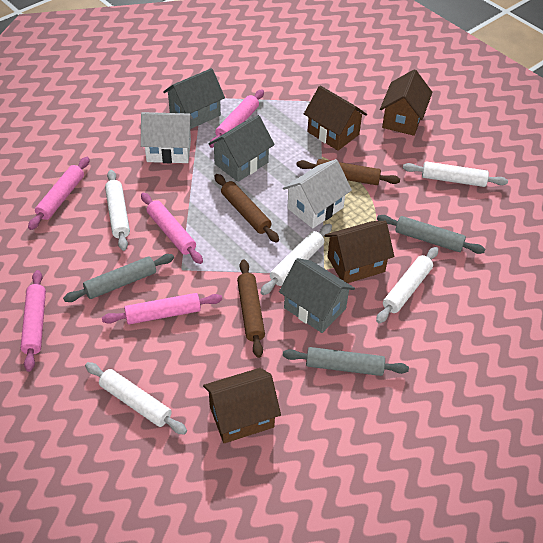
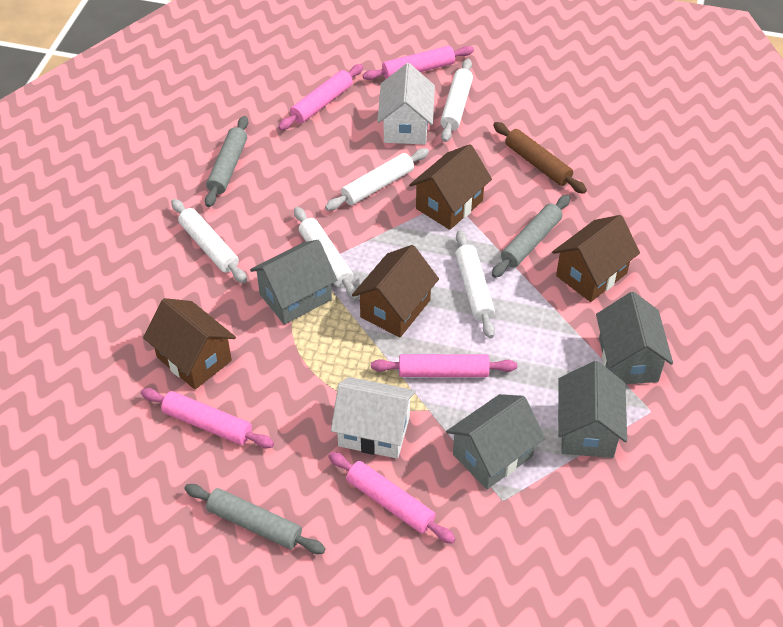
brown rolling pin: [214,174,279,243] [237,259,265,358] [296,159,400,185] = 3 -> [493,122,587,194] = 1
grey house: [163,68,225,129] [208,115,275,182] [279,258,355,333] = 3 -> [250,240,337,324] [446,394,545,489] [558,361,627,458] [596,292,673,384] = 4

